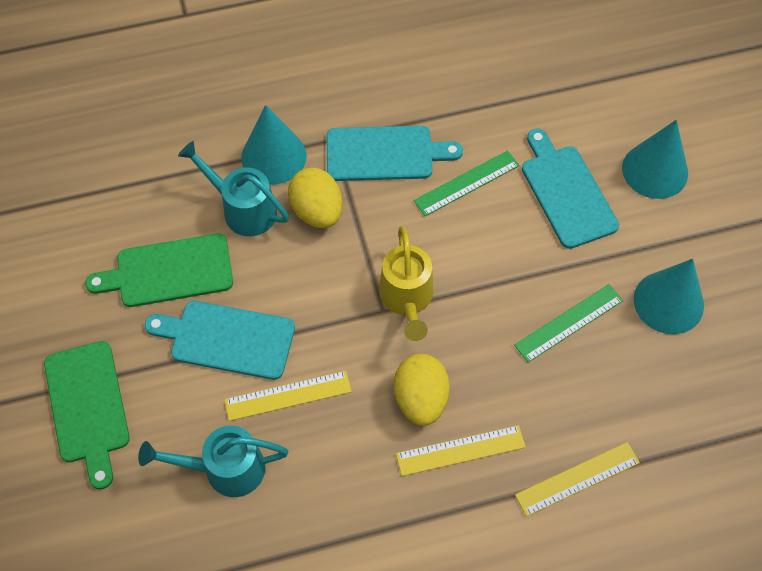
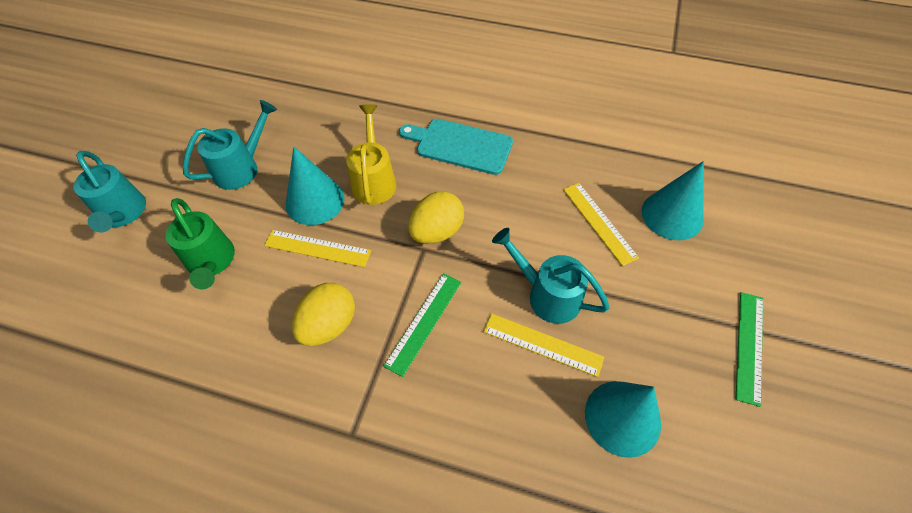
green cutting board: [44,341,130,490] [85,233,233,307] = 2 -> none = 0
green watering can: none = 0 -> [165,198,235,289] = 1
turquoise cutting board: [145,301,295,380] [327,126,463,181] [522,128,619,249] = 3 -> [399,119,513,175] = 1
turquoise watering can: [138,426,288,497] [178,141,289,236] = 2 -> [74,151,146,232] [183,100,277,190] [492,228,610,324] = 3

